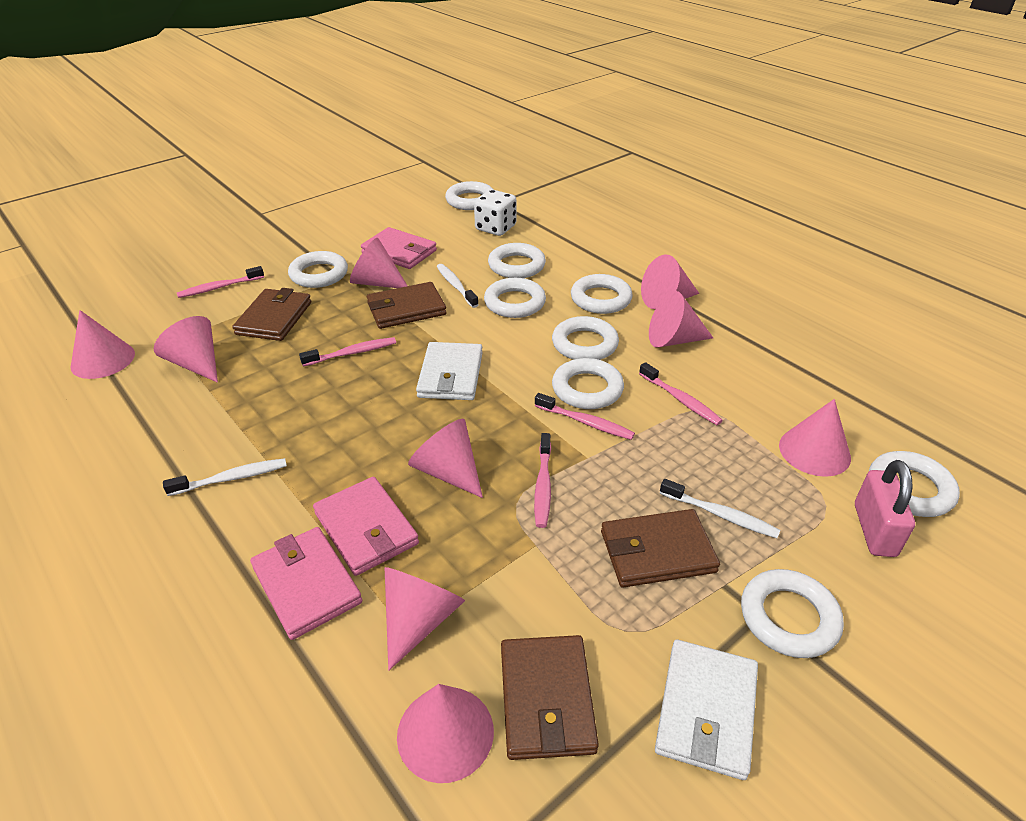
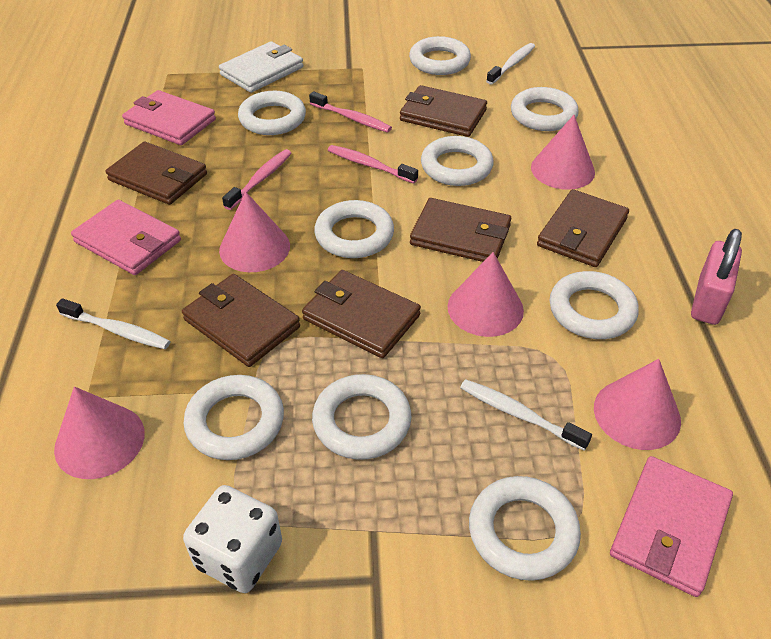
brown wallet: [232,288,311,341] [367,282,447,329] [501,635,599,760] [601,509,720,588] = 4 -> [105,142,207,205] [182,274,300,367] [302,270,421,358] [400,85,487,137] [410,198,511,262] [537,189,629,267] = 6
pink cone: [70,310,135,379] [154,316,218,383] [350,238,408,288] [385,567,465,670] [397,684,494,783] [408,419,483,498] [641,255,699,309] [649,291,713,347] [779,399,851,477] = 9 -> [54,386,145,479] [219,192,290,272] [448,252,524,337] [531,115,595,190] [594,359,681,450] = 5
pink toothbrush: [177,266,264,298] [299,337,396,366] [534,433,551,528] [535,393,635,440] [639,362,723,425] = 5 -> [222,149,292,210] [309,92,392,132] [328,145,418,183] = 3
white wallet: [416,342,483,400] [655,640,758,780] = 2 -> [219,41,303,93] = 1

